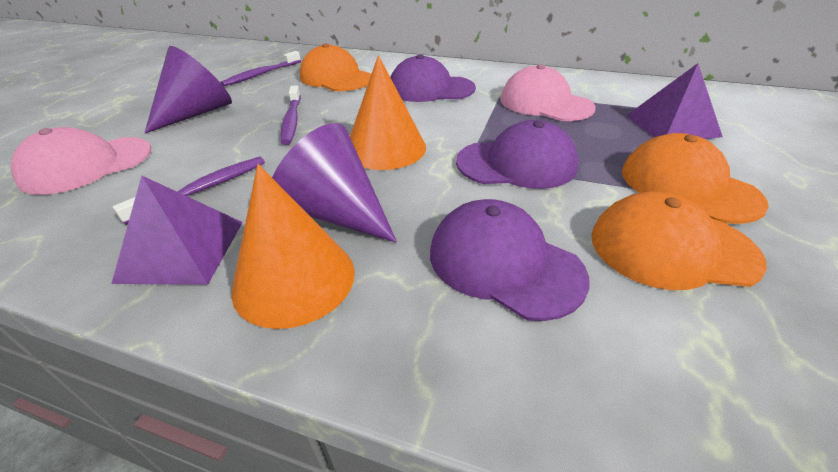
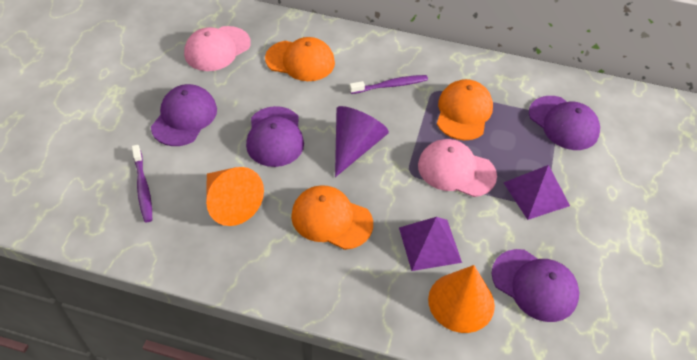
purple cap: [390,55,476,102] [430,199,590,321] [456,120,578,189] = 3 -> [151,84,217,146] [246,106,304,167] [492,249,579,322] [529,96,600,150] = 4
purple cone: [145,46,232,133] [272,123,397,243] = 2 -> [335,106,389,177] = 1
purple toothbrush: [113,157,265,225] [220,51,301,86] [281,85,301,145] = 3 -> [132,145,152,222] [349,75,428,94] = 2

